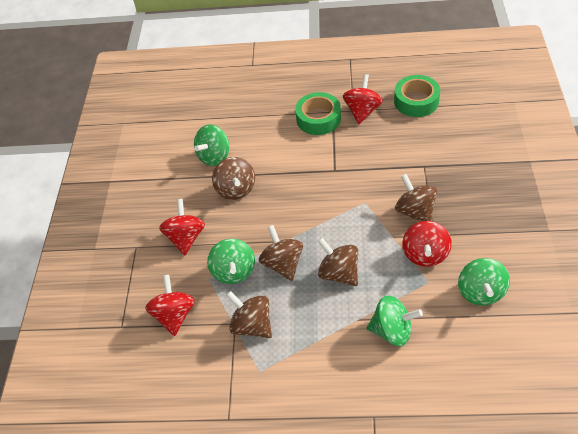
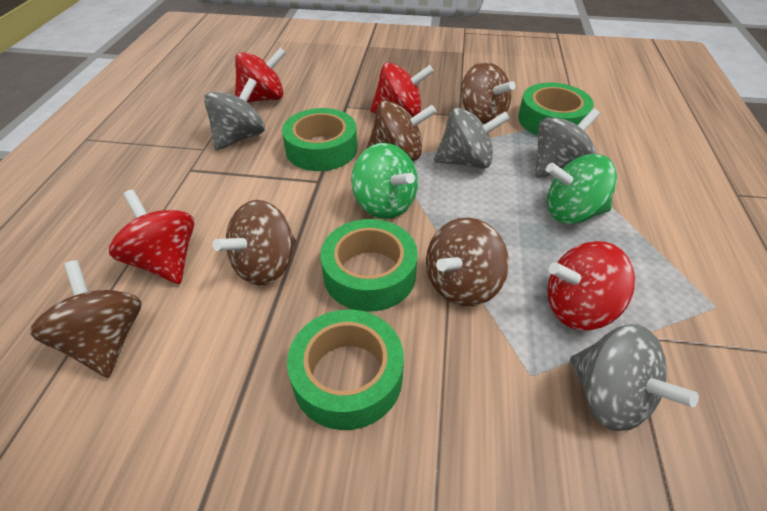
green spinning top: [194,125,229,166] [207,239,255,284] [367,295,423,346] [458,258,510,305] = 4 -> [351,143,418,219] [546,154,617,224] = 2
green tape: [295,92,341,135] [394,75,440,117] = 2 -> [282,108,357,171] [287,310,404,430] [321,219,418,312] [518,83,594,136] = 4
grey spinning top: none = 0 -> [204,78,265,150] [434,107,510,169] [535,108,600,178] [570,324,699,431] = 4

